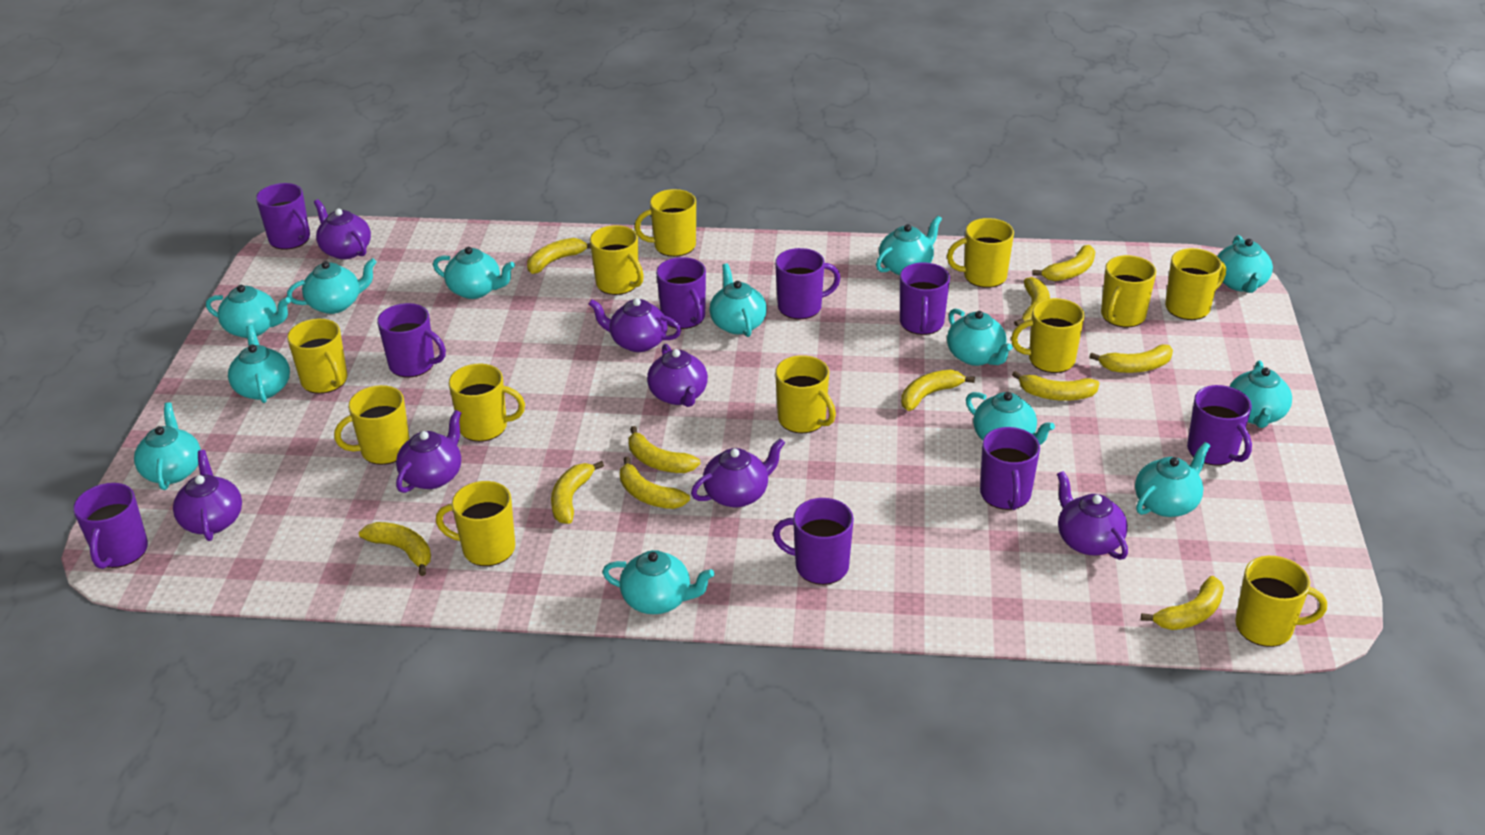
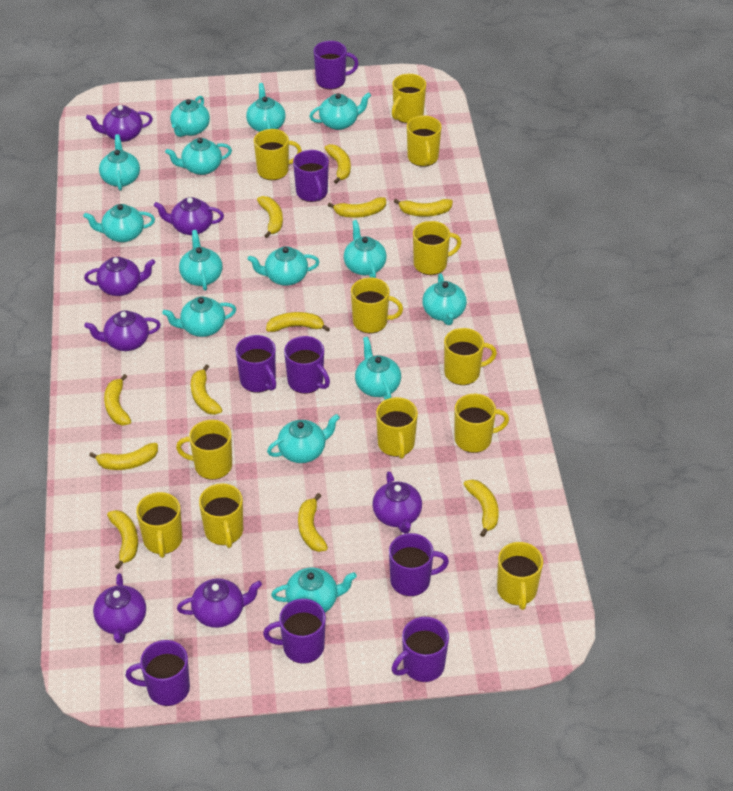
purple mug: [73,483,148,569] [256,183,310,250] [377,303,446,377] [656,257,706,329] [773,498,854,585] [775,248,841,319] [900,262,950,335] [980,427,1040,510] [1187,385,1252,466] = 9 -> [126,640,190,706] [236,335,276,393] [263,599,326,664] [284,336,330,394] [293,150,329,202] [314,41,359,89] [389,533,449,596] [392,617,449,682] = 8
turquoise teapot: [134,402,201,490] [206,285,291,338] [228,325,290,403] [287,258,377,314] [433,247,515,299] [602,550,715,614] [709,263,767,337] [876,215,942,275] [947,309,1013,366] [966,392,1055,445] [1135,442,1211,517] [1217,235,1273,293] [1229,361,1292,428] = 13 -> [83,204,155,242] [99,134,140,191] [162,296,236,337] [165,138,232,175] [170,96,210,137] [179,230,222,291] [246,83,286,132] [248,246,319,286] [267,414,340,463] [271,568,357,612] [309,92,371,130] [344,220,387,278] [355,337,401,400] [422,274,467,325] = 14

